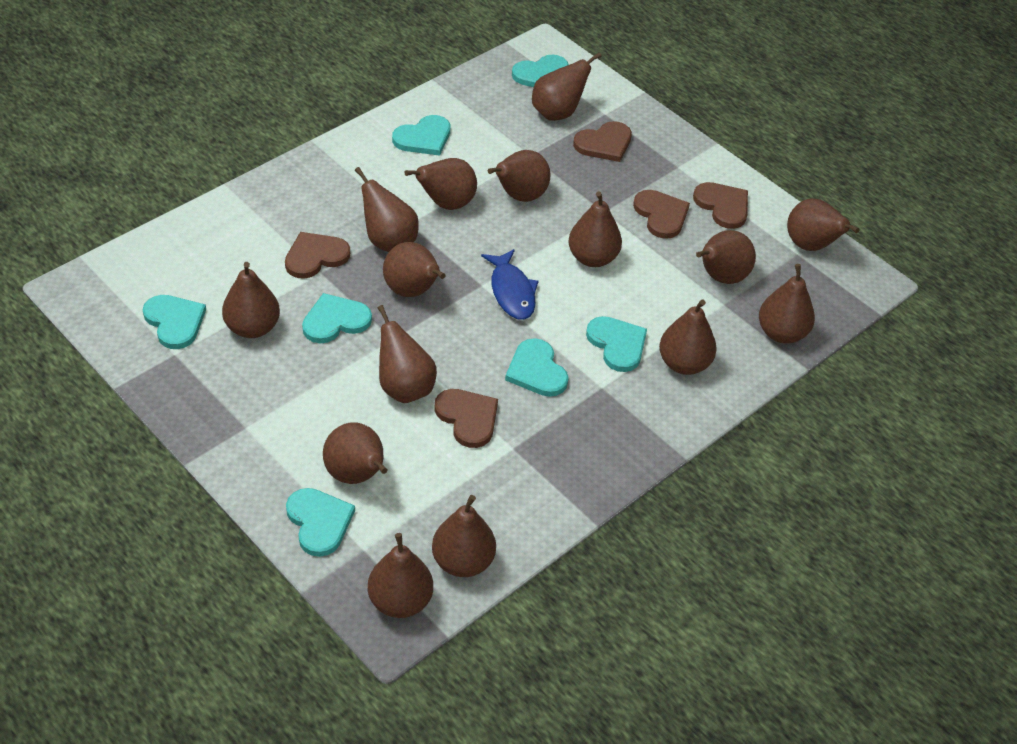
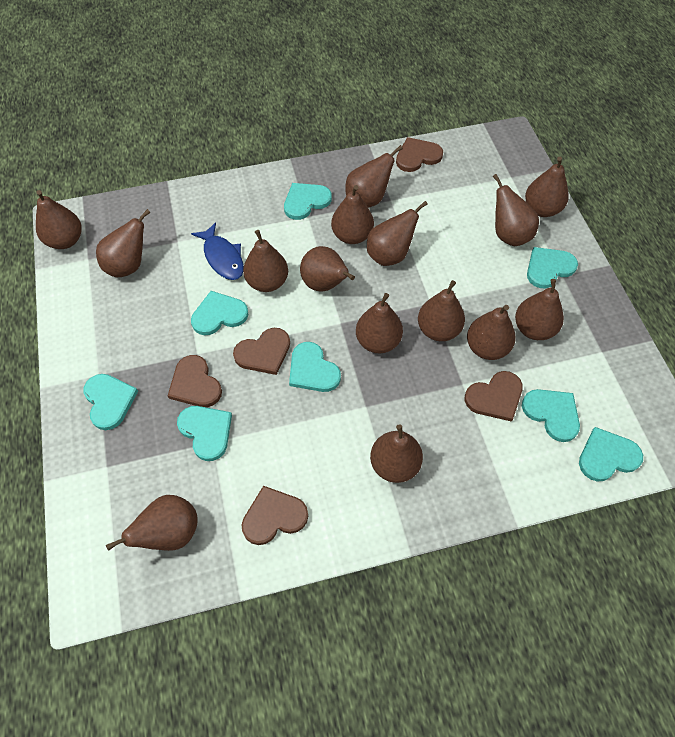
turquoise heart: [143,295,206,349] [286,488,355,557] [302,293,372,343] [392,115,451,156] [505,338,569,397] [512,55,569,87] [586,316,647,372] = 7 -> [83,374,138,430] [177,406,232,461] [191,291,248,335] [284,183,332,220] [289,342,341,392] [522,389,580,442] [527,247,578,288] [579,427,643,482] = 8

